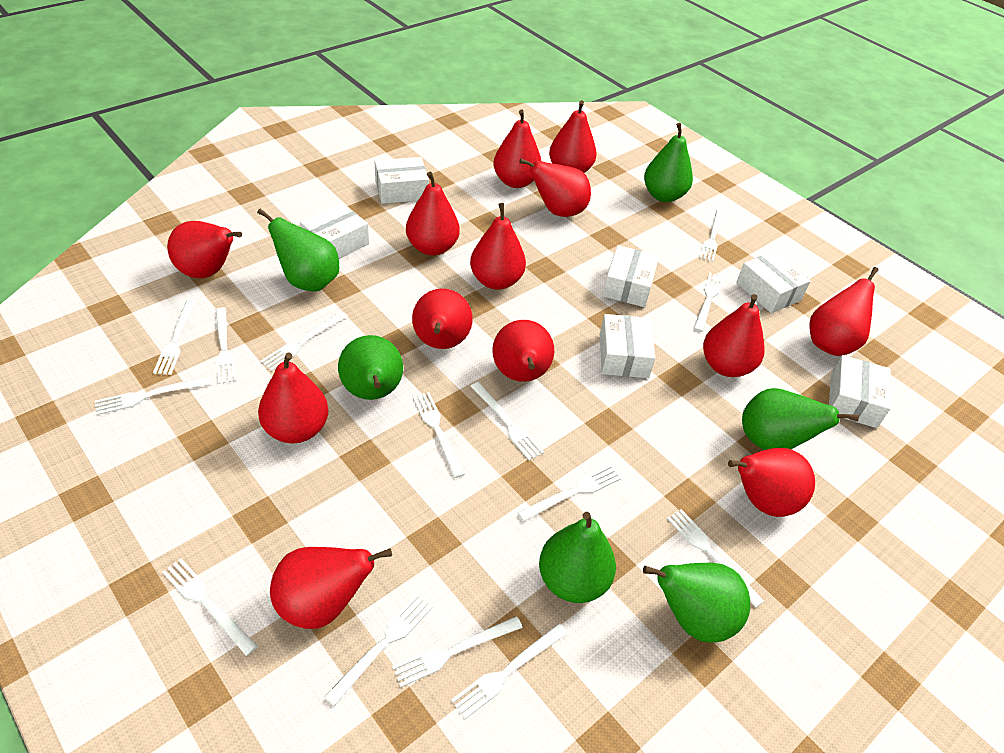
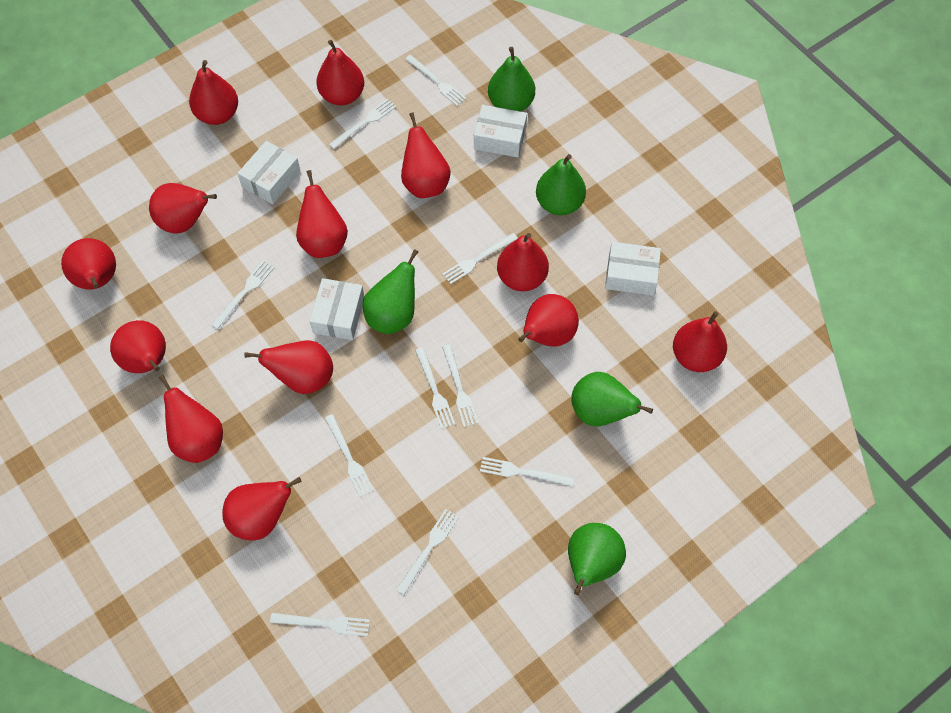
green pear: [257,209,339,292] [338,335,403,400] [539,512,616,603] [643,562,750,642] [644,123,693,202] [742,388,859,450] = 6 -> [363,249,418,334] [488,47,535,112] [536,154,586,215] [568,523,626,595] [571,372,653,427] = 5
white box: [300,203,369,259] [375,157,429,204] [600,314,655,378] [602,245,659,307] [736,251,811,313] [829,355,890,428] = 6 -> [237,141,301,204] [310,278,364,340] [474,105,527,158] [605,242,661,296] = 4
white fork: [95,376,212,415] [153,299,197,375] [162,558,258,656] [216,307,236,384] [260,311,348,371] [324,594,432,706] [392,616,523,687] [413,392,465,478] [451,623,568,719] [471,382,544,461] [517,465,621,522] [667,509,764,608] [694,273,724,332] [699,210,724,262] = 14 -> [211,261,274,329] [270,613,370,636] [325,414,374,497] [329,99,396,149] [396,509,459,595] [405,55,466,106] [415,347,456,429] [442,233,518,284] [442,345,478,427] [480,457,574,486] = 10

